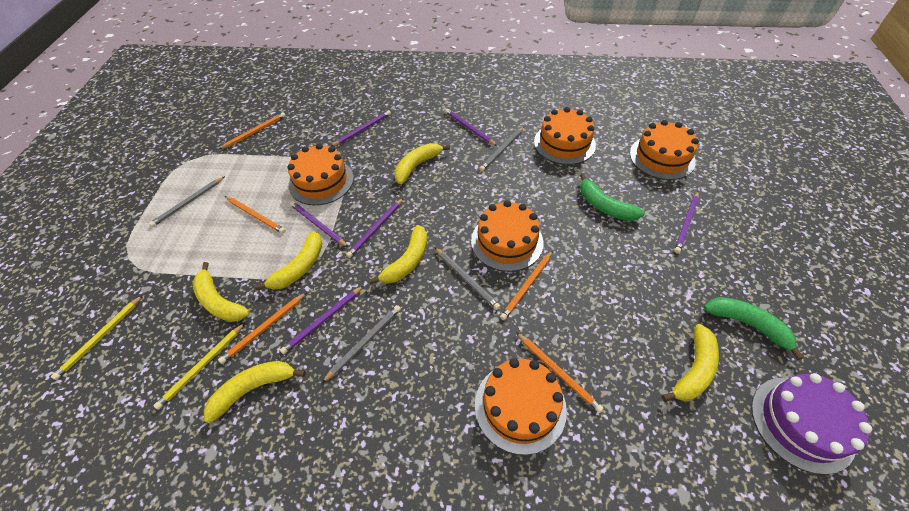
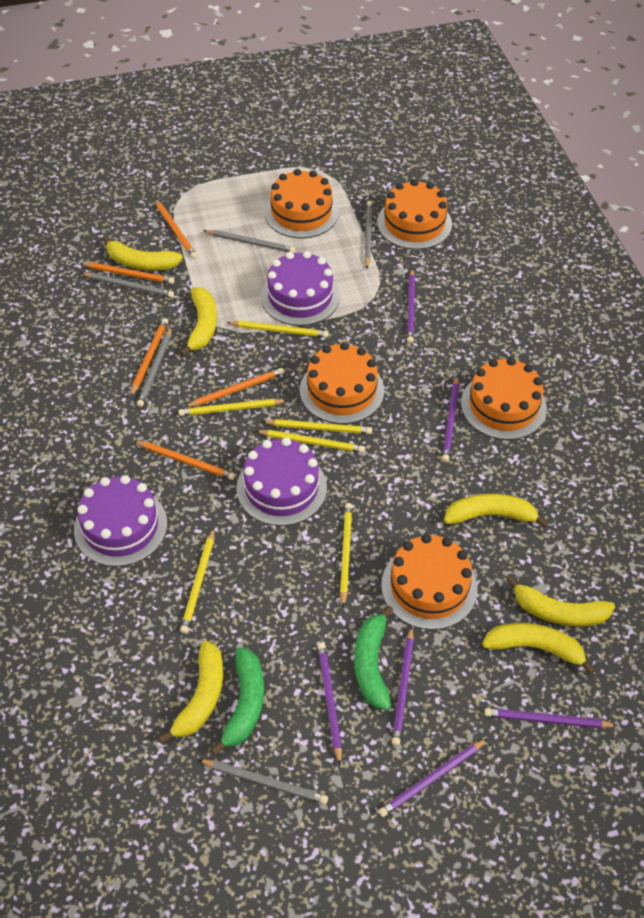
grey pencil: [149,176,225,227] [322,305,401,383] [435,247,500,310] [479,127,524,171] = 4 -> [81,273,174,298] [137,327,172,407] [199,760,328,804] [203,230,295,253] [364,201,373,268] = 5
purple cake: [751,373,872,475] = 1 -> [74,475,167,567] [237,437,327,526] [261,251,340,326] = 3
yellow pencil: [51,295,143,380] [154,323,245,410] = 2 -> [179,399,288,416] [180,528,214,634] [226,321,329,338] [256,430,365,453] [262,419,372,434] [340,503,352,607] = 6

